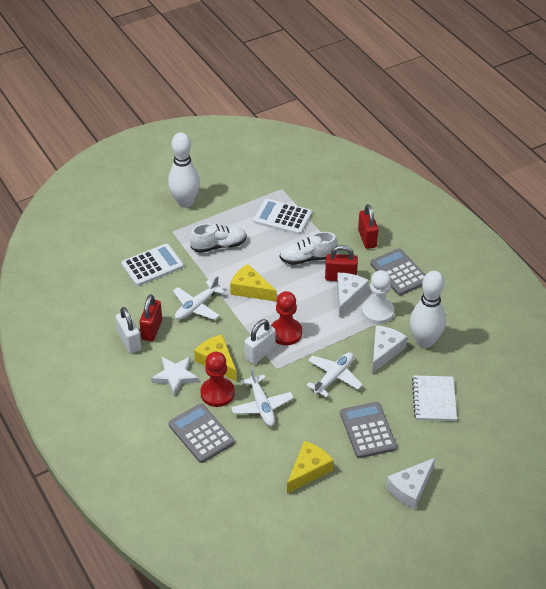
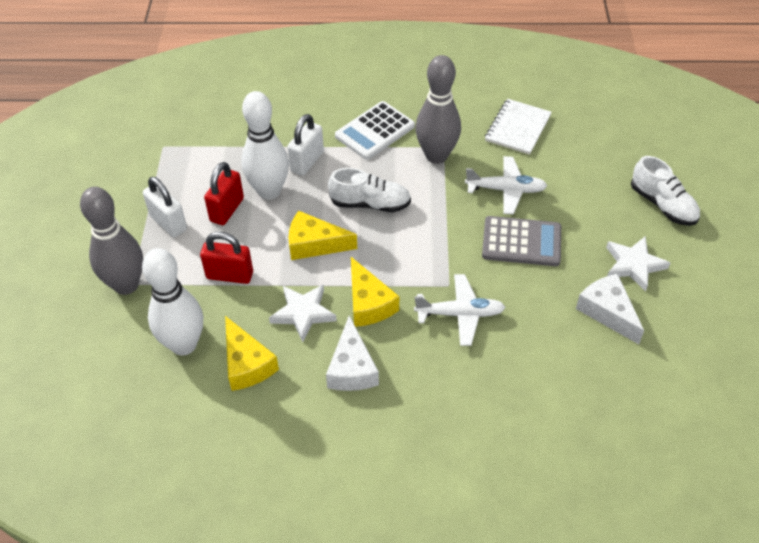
grey bowling pin: none = 0 -> [80,187,143,295] [415,55,461,164] = 2
grey calculator: [169,403,235,463] [340,402,397,458] [370,248,425,295] = 3 -> [482,216,561,266] = 1
red padlock: [139,294,162,341] [325,245,358,281] [358,204,378,249] = 3 -> [200,232,253,284] [204,162,244,225] = 2
red pawn: [200,352,235,407] [271,291,302,345] = 2 -> none = 0
white calculator: [121,244,184,286] [254,199,312,235] = 2 -> [335,101,415,160] = 1
white cheese: [337,273,369,318] [372,325,407,373] [386,458,435,510] = 3 -> [326,316,379,391] [576,274,644,344] = 2
white pawn: [362,270,394,324] = 1 -> none = 0
white plane: [173,276,225,320] [231,367,293,426] [306,352,363,397] = 3 -> [414,274,506,346] [465,156,547,214] = 2
white star: [151,357,199,396] = 1 -> [269,285,337,342] [606,236,670,292] = 2

